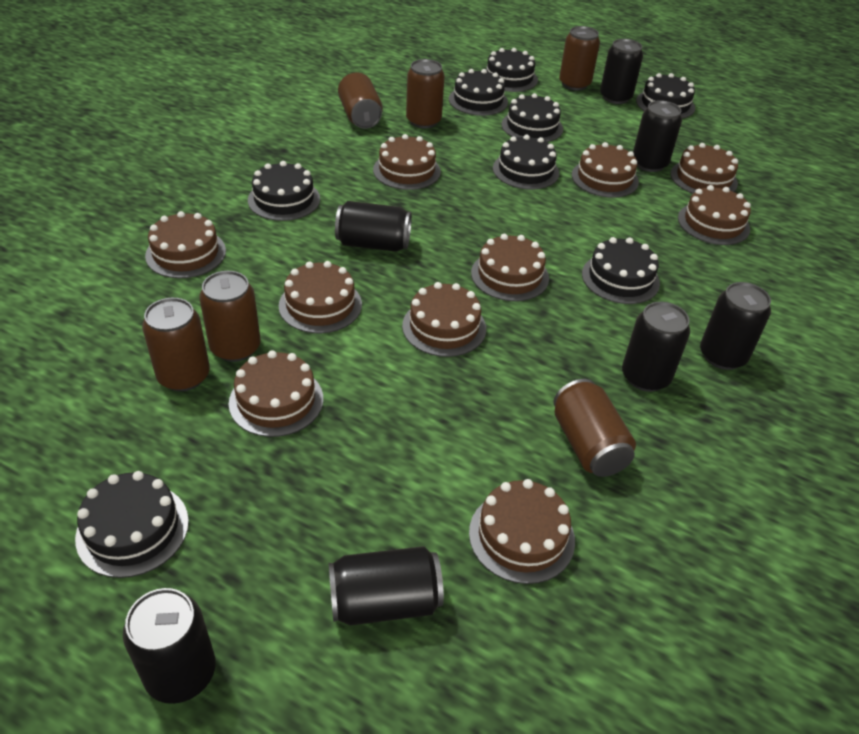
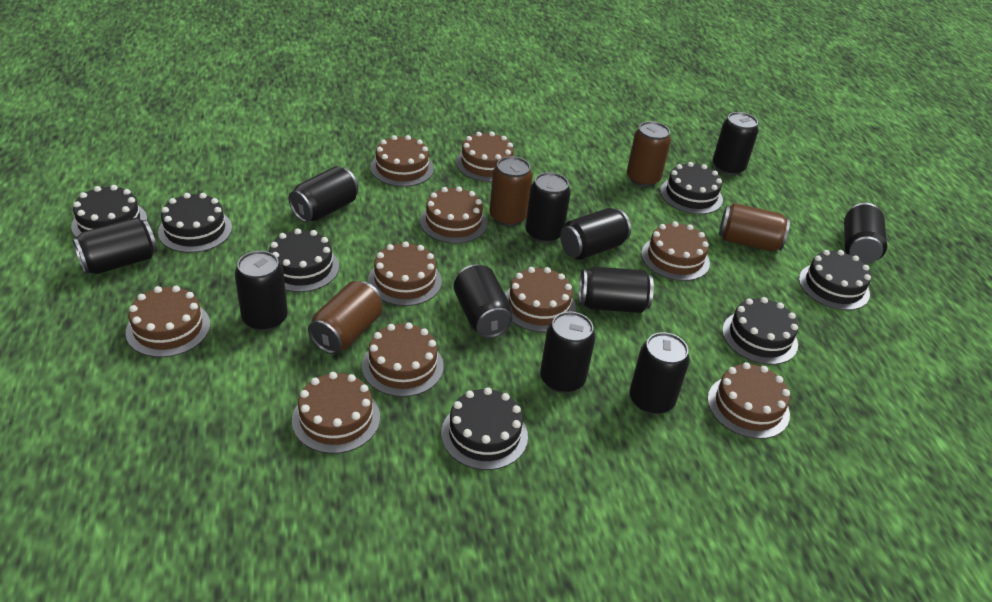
black cake: [75,471,189,578] [248,161,320,221] [449,69,508,116] [486,48,538,92] [493,135,559,190] [501,93,563,142] [582,237,660,304] [636,73,695,119] = 8 -> [71,185,147,238] [158,193,232,253] [269,228,339,292] [441,387,528,470] [660,162,723,214] [722,297,798,365] [799,250,871,310] = 7
black can: [123,588,216,704] [328,546,444,625] [335,201,412,252] [600,39,643,104] [622,302,690,392] [633,100,682,172] [700,282,771,370] = 7 -> [72,217,157,274] [235,251,288,331] [288,166,358,222] [453,264,513,338] [525,172,571,243] [540,312,595,393] [560,208,631,260] [579,267,654,313] [629,332,690,415] [713,112,758,175] [844,203,887,264] = 11
brown can: [142,298,210,391] [199,271,261,362] [338,72,383,129] [406,59,445,129] [554,379,636,477] [559,26,600,90] = 6 -> [308,281,383,354] [489,156,532,226] [627,121,671,187] [719,203,790,251] = 4

